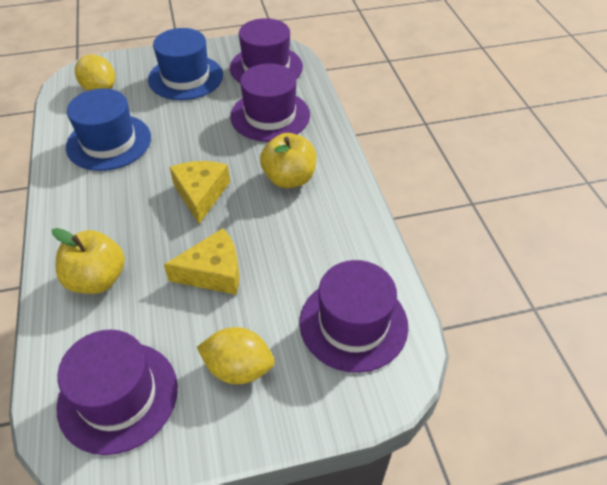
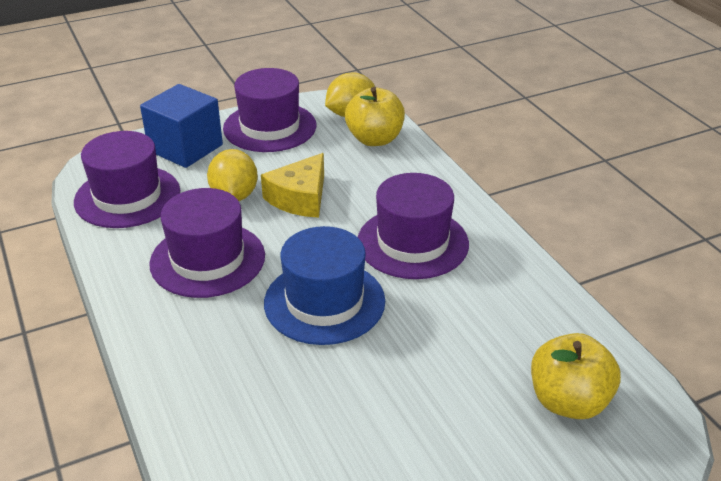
blue cube: none = 0 -> [140,84,223,168] = 1
blue hat: [66,88,151,171] [148,28,223,100] = 2 -> [264,226,385,345] = 1
yellow cheese: [164,228,239,295] [169,161,230,224] = 2 -> [261,153,324,218] = 1

